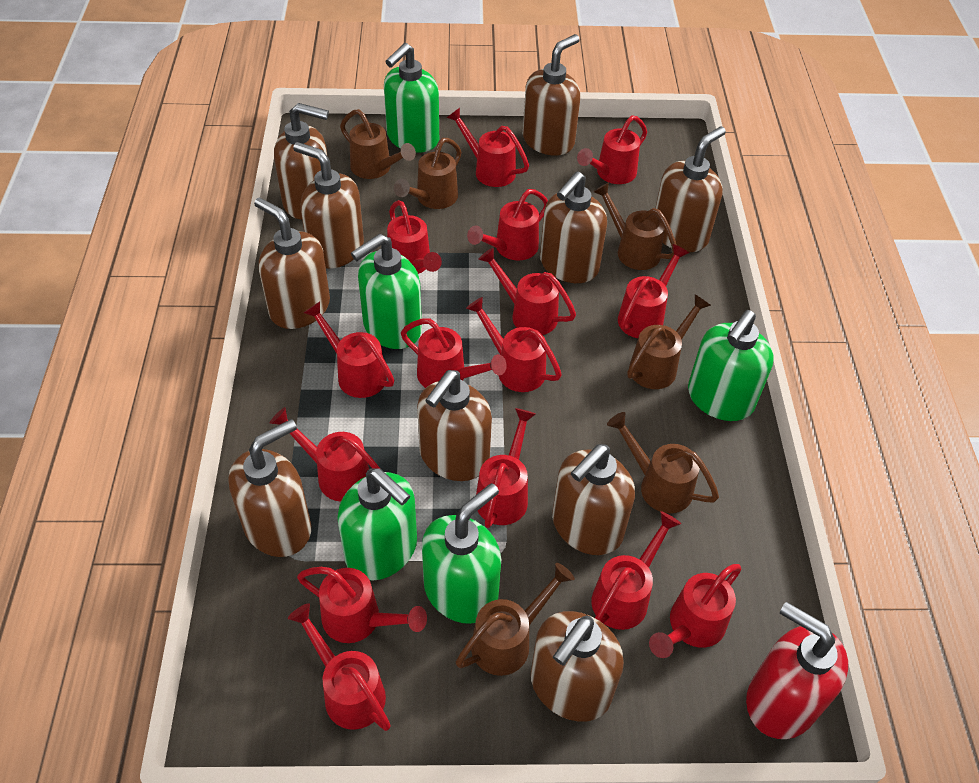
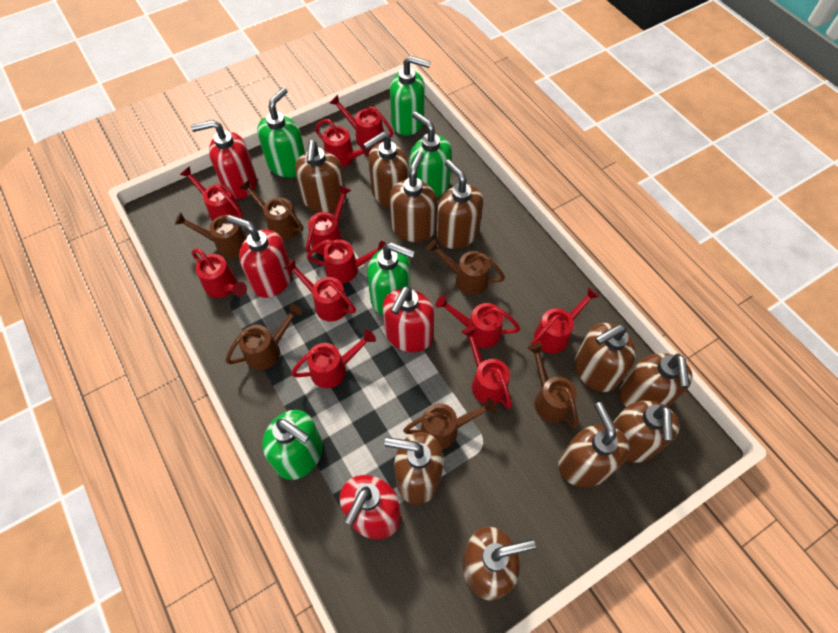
red soap dispenser: [746,602,848,739] = 1 -> [191,120,257,199] [227,215,292,298] [340,475,401,539] [382,286,434,352] = 4
red watering can: [270,407,380,502] [288,603,391,731] [297,567,427,643] [304,302,394,398] [387,200,442,274] [401,318,507,388] [447,108,529,187] [466,297,562,392] [467,189,548,261] [476,408,536,528] [478,248,576,335] [577,115,647,184] [591,511,681,630] [618,244,689,338] [649,564,741,658] = 15 -> [180,166,243,221] [192,248,247,298] [284,259,356,321] [291,329,376,388] [306,185,351,255] [307,240,386,283] [315,119,373,167] [329,95,393,148] [435,295,520,348] [461,326,512,409] [531,287,600,353] = 11

